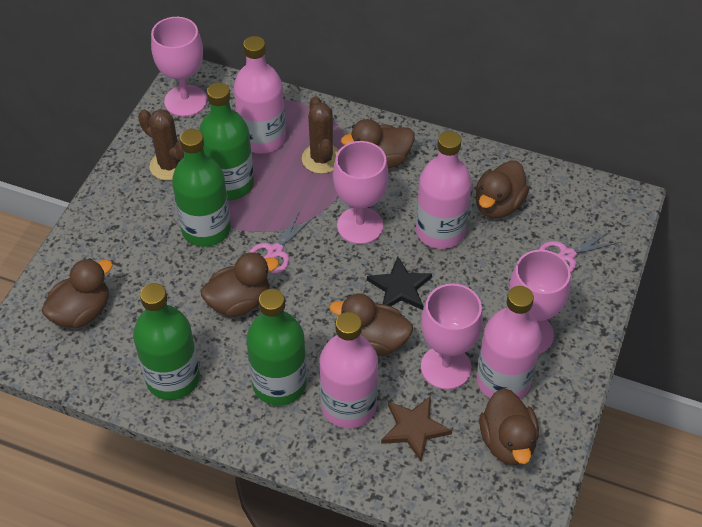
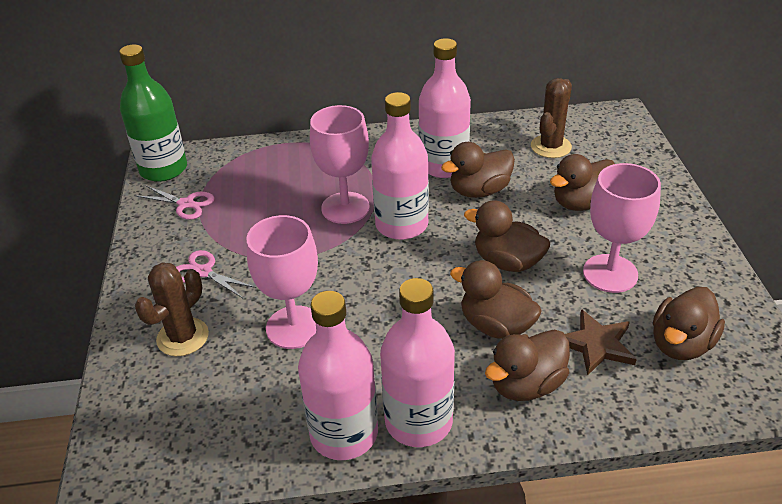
black star: [367,257,432,310] = 1 -> none = 0
green bottle: [133,283,200,400] [172,129,231,247] [199,83,254,200] [246,289,307,406] = 4 -> [119,44,187,182] = 1
pink goblet: [151,17,207,117] [333,141,389,244] [421,284,483,390] [509,250,571,354] = 4 -> [246,215,318,349] [310,105,370,224] [583,163,661,293] = 3

